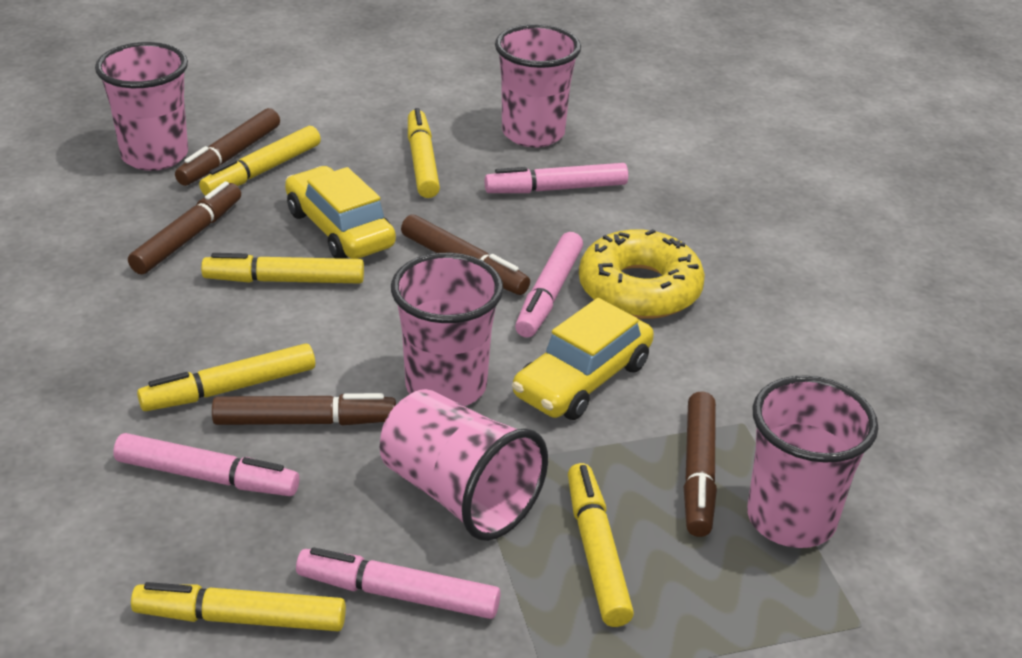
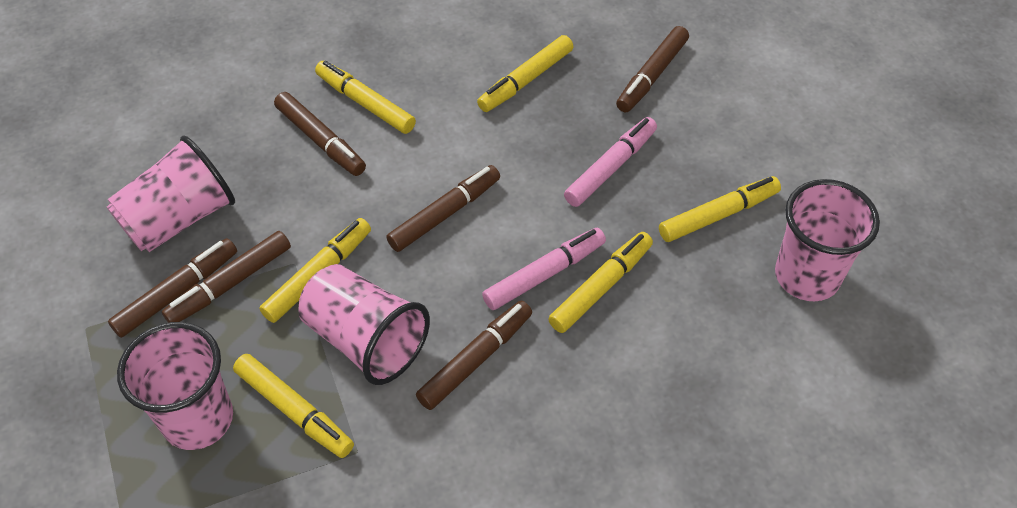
brown marker: [128,181,241,274] [175,108,280,186] [212,393,396,426] [401,214,530,295] [684,392,717,537] = 5 -> [108,238,237,338] [162,231,291,323] [274,92,366,176] [386,165,500,252] [416,300,532,410] [616,26,689,112] = 6
pink cup: [95,42,188,171] [380,389,548,541] [391,253,503,406] [495,24,581,148] [747,375,878,548] = 5 -> [107,135,235,252] [117,322,233,450] [298,264,430,385] [775,179,880,301] = 4
pink marker: [113,433,299,496] [296,547,501,619] [485,163,628,193] [515,232,583,337] = 4 -> [482,228,606,310] [564,117,657,207] = 2
yellow car: [285,166,396,259] [512,298,654,420] = 2 -> none = 0
yellow donut: [579,229,705,319] = 1 -> none = 0

